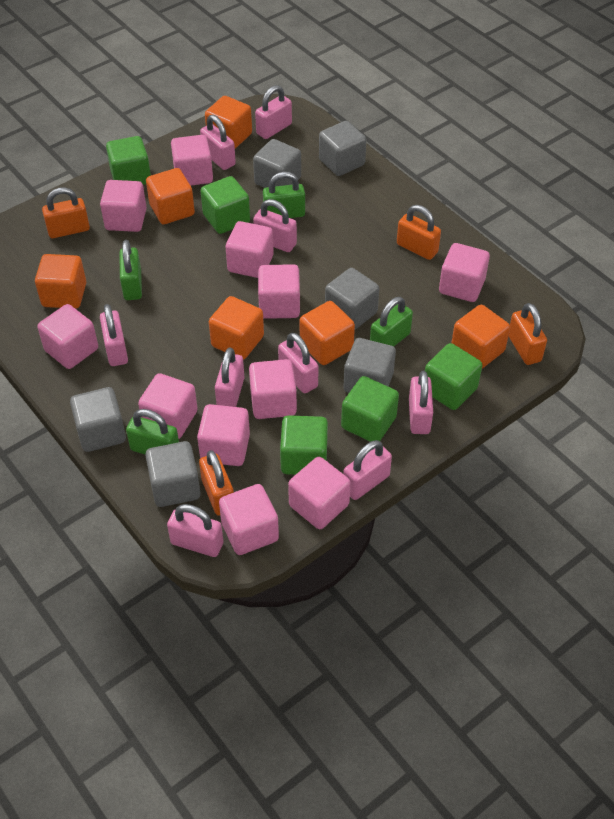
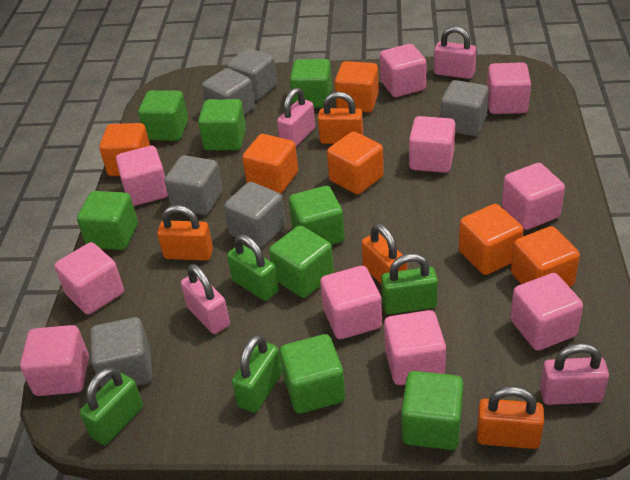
green cube: [106,136,151,185] [200,176,250,234] [280,415,328,475] [341,376,399,442] [425,343,482,410] = 5 -> [77,191,138,250] [138,90,188,141] [198,99,246,151] [269,226,334,298] [280,334,345,414] [289,186,345,245] [290,59,332,108] [401,371,464,450] = 8
pink cube: [37,304,98,369] [100,180,147,232] [138,373,198,439] [171,135,213,186] [197,404,250,466] [219,484,279,555] [226,221,274,278] [249,359,297,419] [258,264,300,319] [288,457,351,529] [439,243,490,302] = 11 -> [20,325,89,396] [55,242,124,315] [116,146,168,206] [320,266,382,339] [380,44,427,97] [384,310,446,385] [409,116,455,173] [487,62,531,114] [502,163,565,230] [510,273,583,351] = 10
pink padlock: [100,304,128,366] [167,504,223,557] [200,115,236,170] [215,348,244,407] [253,199,297,252] [255,85,292,139] [278,333,319,393] [343,440,392,500] [409,371,433,434] = 9 -> [181,264,230,334] [277,88,315,146] [434,26,477,79] [540,343,609,405] = 4

